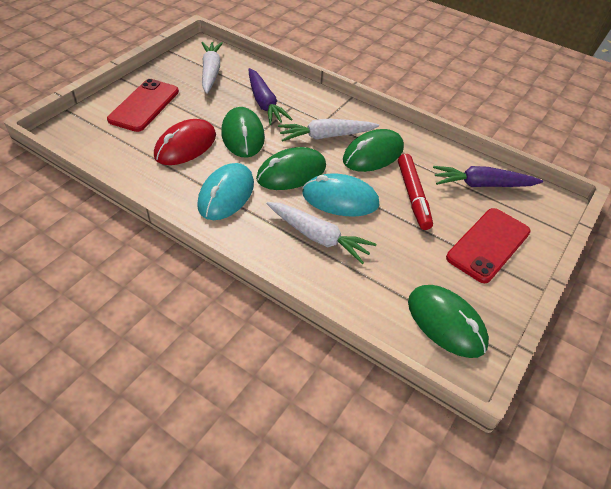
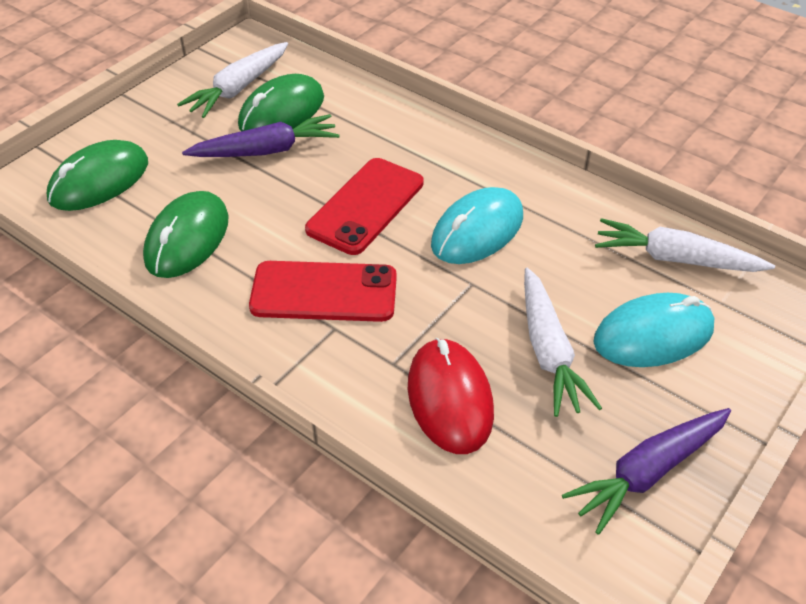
green mouse: [221,107,265,158] [256,147,326,190] [343,129,404,172] [408,285,489,358] = 4 -> [47,140,148,211] [143,191,229,278] [238,74,324,131] = 3
red marker: [398,154,433,230] = 1 -> none = 0

